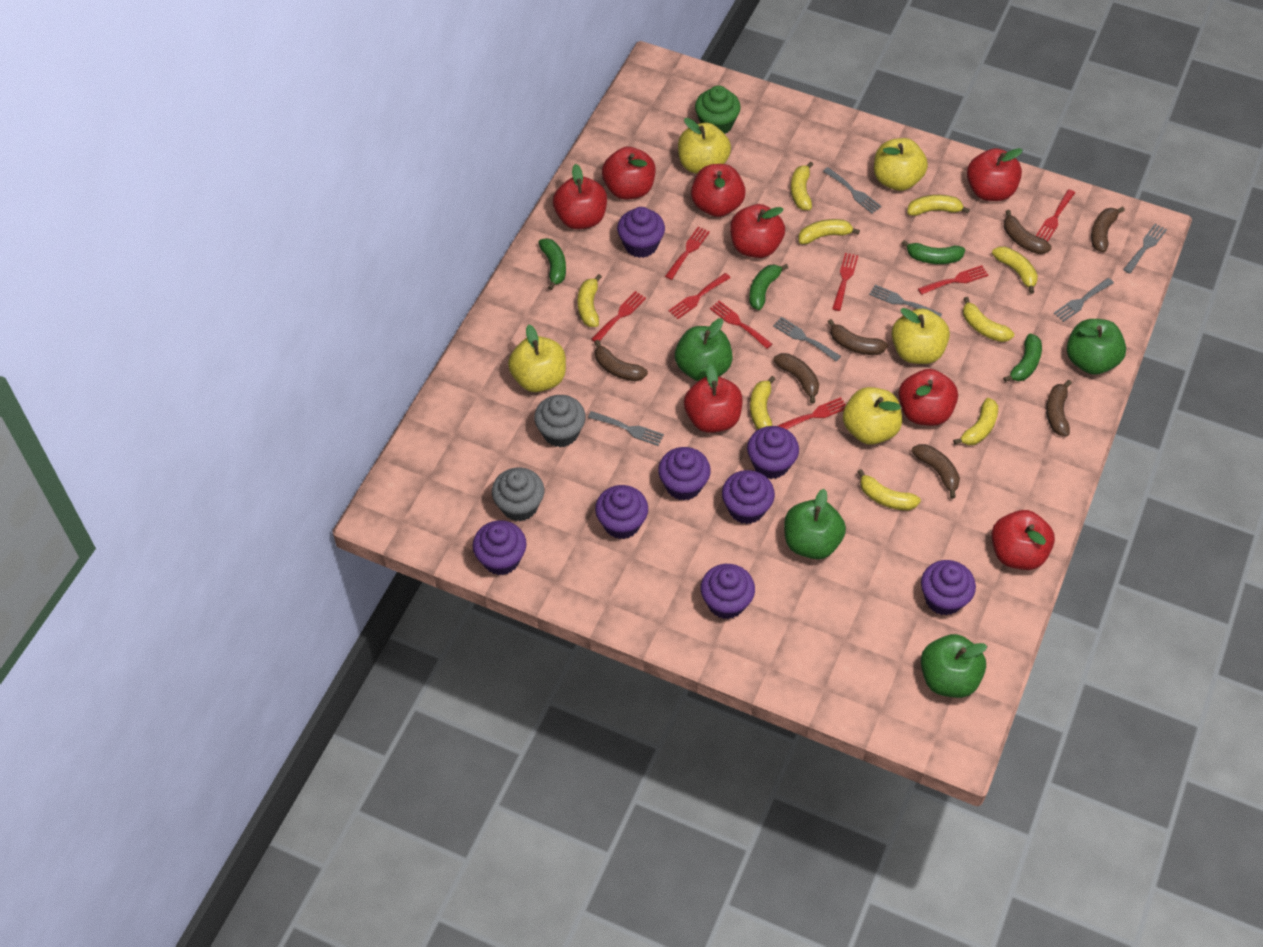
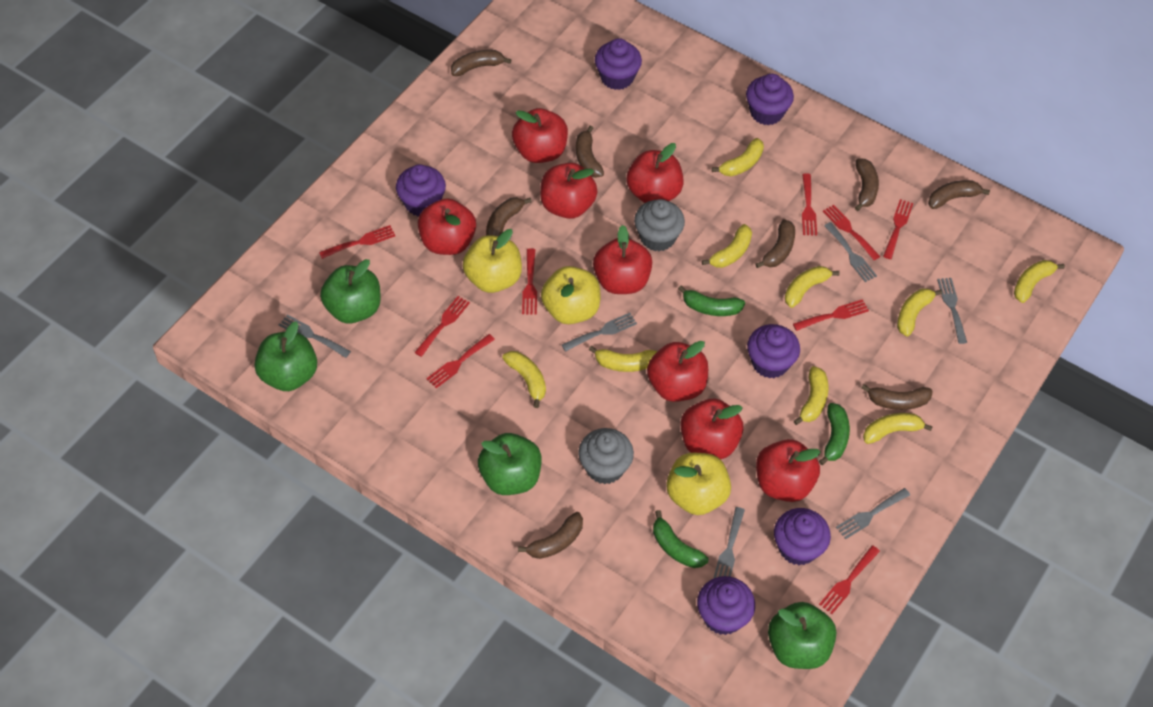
brown banana: [594,340,648,381] [773,353,819,404] [828,319,888,355] [911,444,960,498] [1004,210,1052,254] [1046,380,1072,436] [1091,207,1125,252] = 7 -> [451,50,511,76] [486,197,532,236] [518,512,583,559] [576,125,604,178] [755,219,795,268] [855,158,879,211] [862,384,932,410] [928,180,990,209] = 8
green banana: [538,238,566,290] [749,264,788,310] [901,240,965,264] [1003,333,1042,382] = 4 -> [653,510,708,568] [678,285,745,316] [819,403,850,465] = 3
green cupcake: [695,86,741,134] = 1 -> none = 0
purple cupcake: [473,520,527,575] [595,485,648,539] [617,207,665,258] [658,447,711,501] [701,564,755,619] [722,470,775,524] [747,426,799,479] [921,560,976,616] = 8 -> [396,164,446,217] [595,38,642,90] [697,576,755,635] [746,74,794,125] [747,324,800,378] [774,508,831,565] = 6
red fork: [591,291,646,342] [665,227,710,280] [669,273,730,319] [710,301,772,349] [778,397,846,430] [832,253,858,311] [918,265,988,295] [1036,189,1075,241] = 8 -> [319,225,396,259] [414,296,470,357] [426,334,495,388] [522,248,537,315] [793,299,869,331] [802,173,817,236] [819,545,880,614] [823,205,880,260] [883,199,913,259] = 9
yellow apple: [508,325,566,392] [678,118,731,174] [843,387,902,445] [874,138,928,191] [891,308,950,364] = 5 -> [463,229,522,293] [541,266,600,324] [666,453,731,515] = 3

